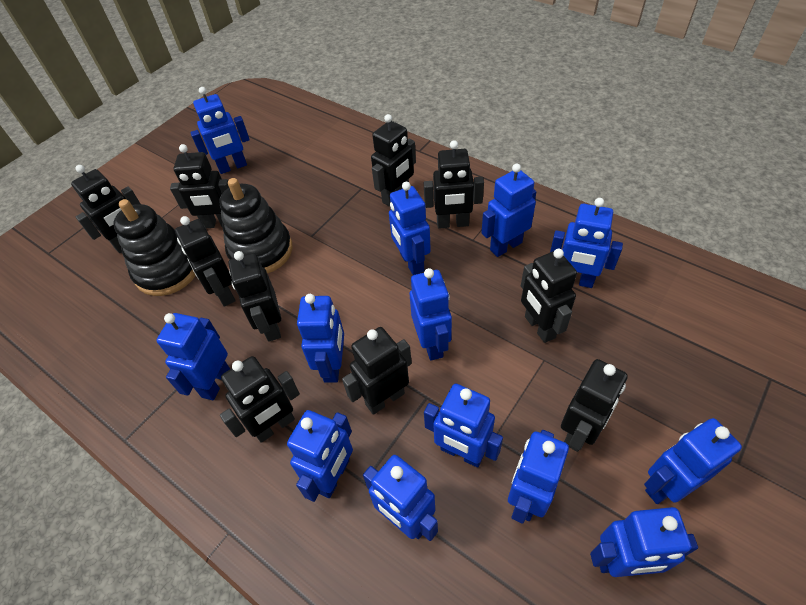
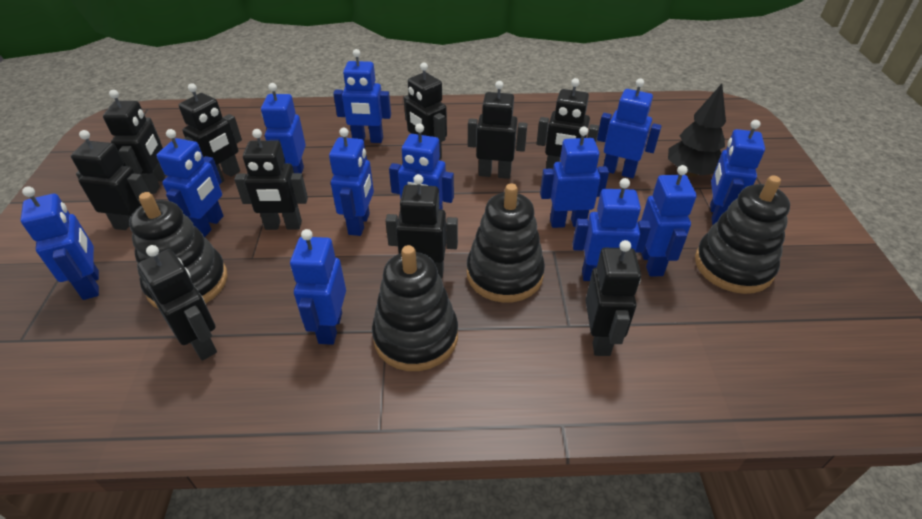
black stacking toy: [113,199,196,296] [219,178,292,274] = 2 -> [129,192,228,308] [372,245,458,371] [467,184,545,303] [695,176,790,294] = 4
black tree: none = 0 -> [668,84,726,177] = 1
blue robot: [156,313,230,400] [190,87,250,174] [287,410,353,502] [297,294,344,383] [363,455,438,541] [389,182,431,275] [410,268,452,360] [424,384,503,467] [481,164,536,257] [508,430,569,524] [550,198,623,288] [590,507,698,577] [644,418,742,504] = 13 -> [20,186,99,300] [156,129,224,237] [261,83,306,173] [290,229,346,345] [329,128,374,236] [333,49,391,143] [389,123,454,210] [540,127,609,228] [572,178,651,281] [597,78,662,178] [641,165,696,277] [710,120,765,225] = 12

